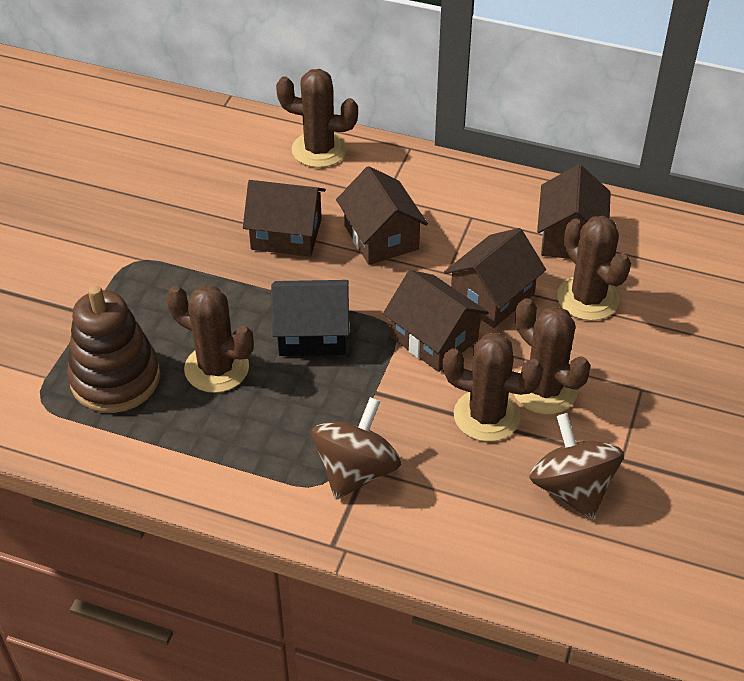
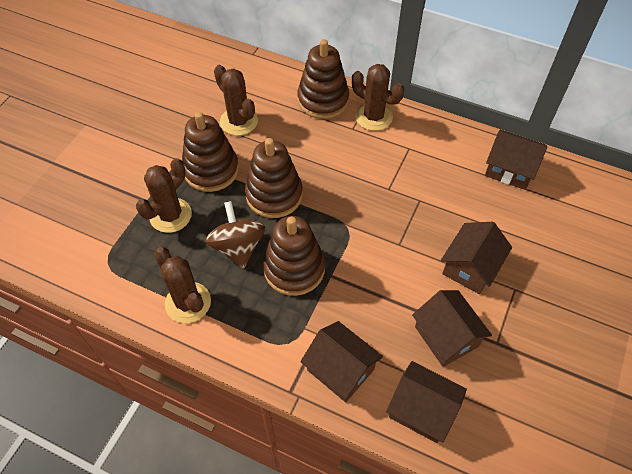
black house: [271,280,349,356] = 1 -> none = 0
brown cactus: [166,285,254,393] [276,69,358,168] [443,333,543,442] [514,298,591,414] [557,216,631,321] = 5 -> [136,158,192,233] [154,247,211,323] [214,65,258,136] [352,64,404,131] = 4
brown spinning top: [312,397,401,500] [529,413,624,520] = 2 -> [205,201,265,269] = 1
brown stacking toy: [67,285,160,413] = 1 -> [182,112,239,192] [245,138,303,218] [263,216,325,296] [297,39,349,119] = 4

